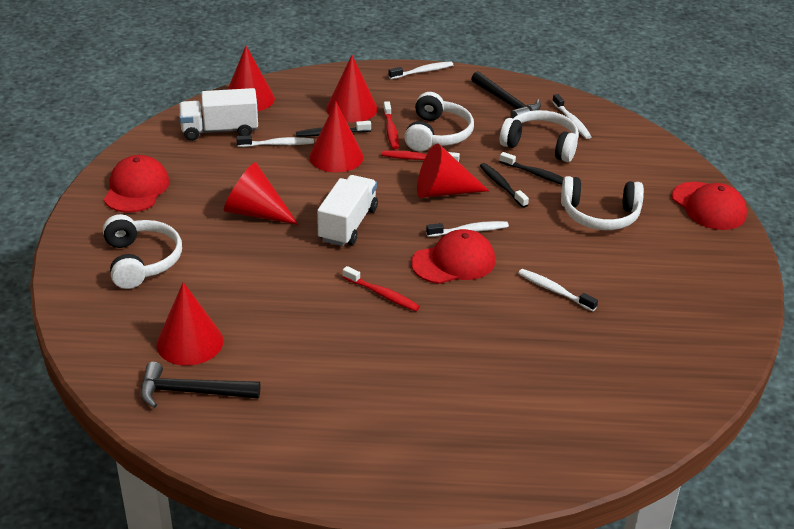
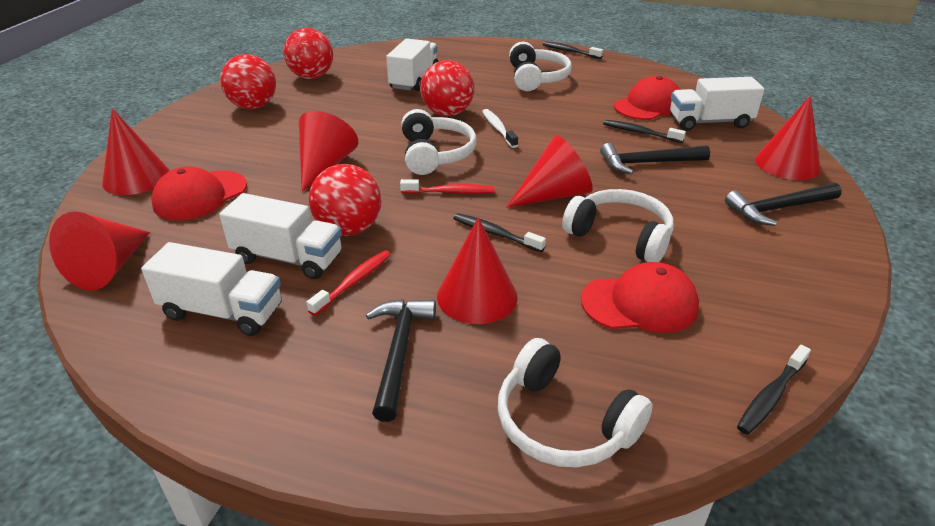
black hammer: [141,362,260,408] [471,71,541,118] = 2 -> [366,299,436,422] [600,143,710,174] [725,183,842,226] = 3
black toothbrush: [296,121,371,137] [480,163,529,208] [499,152,564,185] = 3 -> [453,213,546,252] [543,42,603,59] [603,120,686,143] [737,345,811,435] = 4
red ball: none = 0 -> [220,54,276,109] [283,28,333,79] [309,164,382,236] [420,60,475,116] = 4
red toothbrush: [343,266,420,311] [382,150,460,162] [383,101,399,149] = 3 -> [306,250,391,316] [400,179,494,194] = 2
white toothbrush: [236,135,314,147] [388,61,453,79] [426,221,509,237] [518,269,598,311] [552,94,591,139] = 5 -> [482,109,518,148] = 1
white truck: [179,88,258,141] [317,175,378,246] = 2 -> [141,242,282,336] [219,193,342,279] [386,38,439,91] [670,77,765,131] = 4

